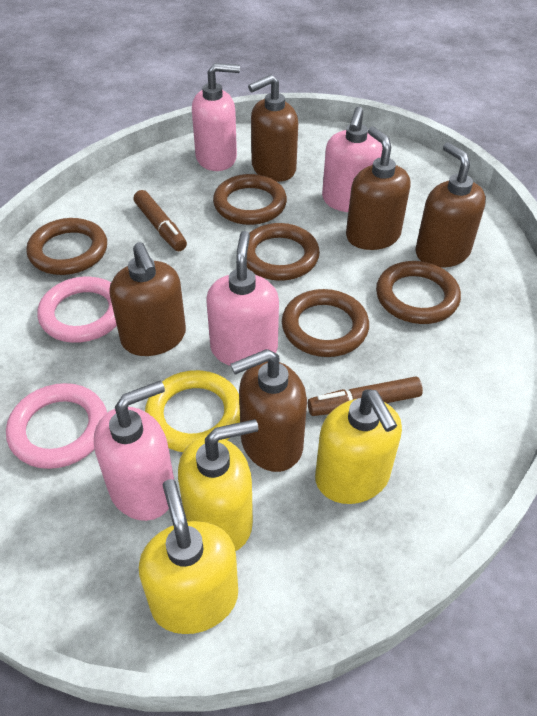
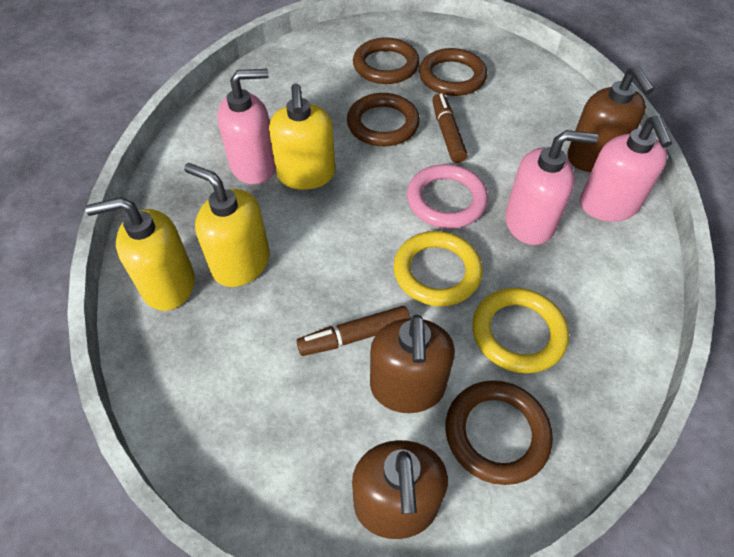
brown ring: [26,218,107,275] [213,174,287,225] [247,223,320,281] [282,289,369,357] [376,261,461,324] = 5 -> [347,93,420,146] [353,37,420,84] [419,48,487,96] [445,380,553,485] = 4
brown soap dispenser: [109,242,186,356] [230,349,307,472] [248,75,298,182] [346,126,410,250] [415,142,486,268] = 5 -> [352,440,448,539] [370,314,455,413] [567,66,655,172] = 3
pink ring: [6,383,107,469] [37,277,117,343] = 2 -> [407,164,488,228] = 1
pink soap dispenser: [94,381,174,521] [192,63,240,171] [206,231,279,366] [322,107,383,212] = 4 -> [217,69,275,184] [505,130,598,245] [580,116,672,222] = 3
yellow ring: [145,370,240,452] = 1 -> [393,231,483,306] [472,288,569,374] = 2

